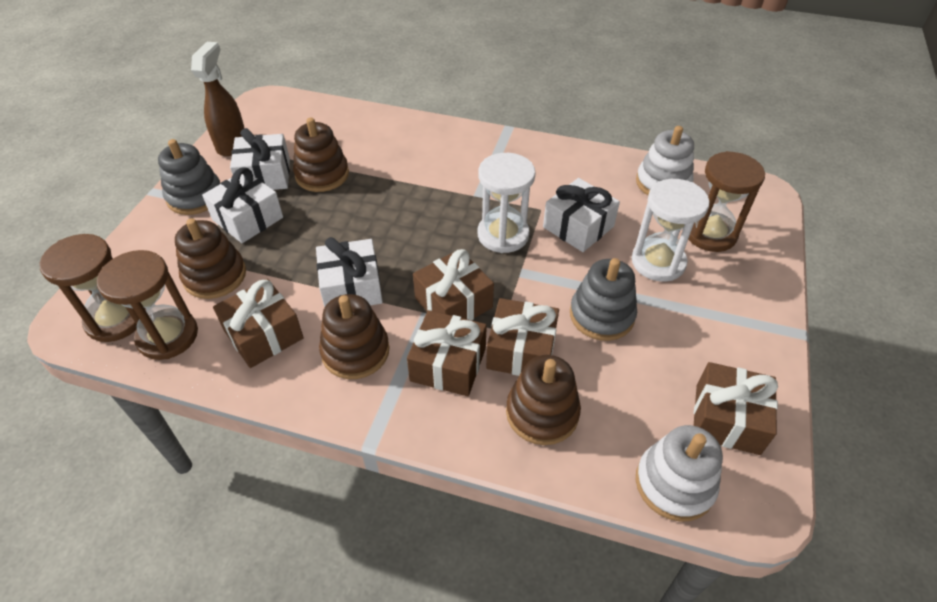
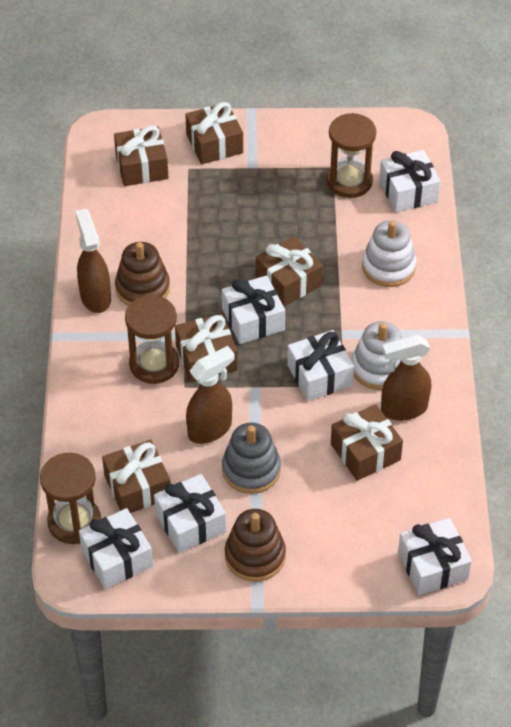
brown gift: [213,279,304,368] [407,310,487,396] [413,249,494,320] [486,298,559,376] [694,362,778,455] = 5 -> [102,440,171,513] [114,125,169,186] [175,314,237,383] [185,102,243,164] [256,236,323,306] [331,404,403,481] = 6
brown spray bottle: [191,42,244,156] = 1 -> [75,209,111,313] [186,346,235,444] [381,335,431,421] = 3
brown stacking toy: [175,218,246,299] [293,117,349,192] [319,294,389,379] [506,355,581,445] = 4 -> [115,242,170,306] [225,509,286,582] = 2
grey stacking toy: [158,139,220,215] [570,258,637,341] = 2 -> [222,423,281,494] = 1
white gift: [202,168,283,243] [230,128,290,190] [316,237,383,307] [543,178,620,252] = 4 -> [79,508,153,589] [154,474,226,553] [222,275,285,344] [287,330,354,401] [379,150,441,212] [398,518,472,595] = 6
white hourglass: [478,153,536,253] [632,179,710,282] = 2 -> none = 0

